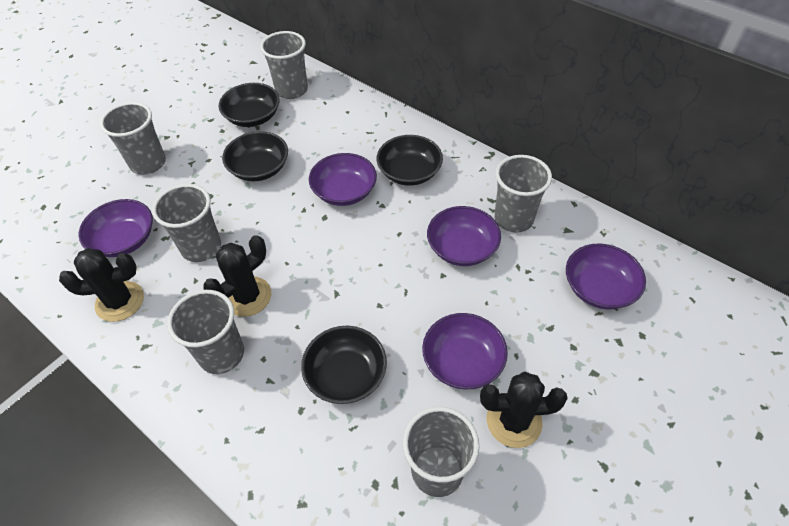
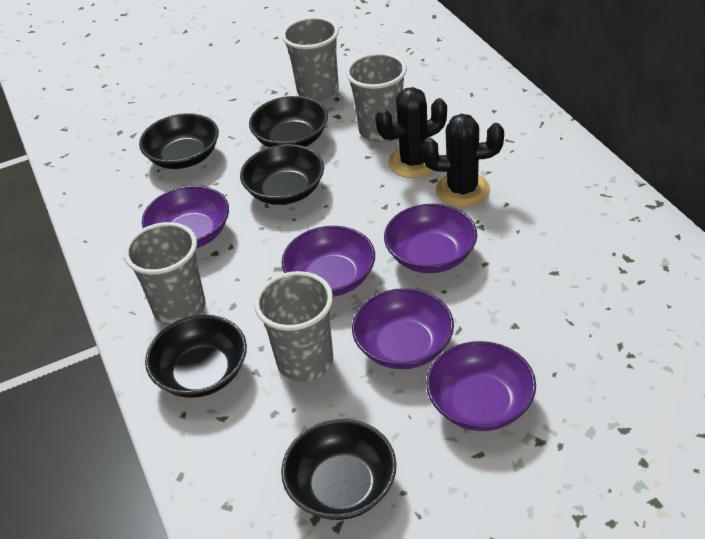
black bowl: [218,83,280,127] [222,131,288,181] [301,326,387,404] [377,135,443,186] = 4 -> [139,113,219,169] [145,315,247,398] [240,144,324,205] [249,96,328,147] [281,419,396,520] = 5
black cactus: [59,248,144,322] [203,235,271,317] [480,371,568,448] = 3 -> [375,87,447,178] [422,114,504,207] = 2
grey cup: [100,102,166,175] [152,184,221,262] [167,290,244,374] [260,31,308,99] [403,407,479,497] [494,155,552,232] = 6 -> [124,222,205,325] [254,271,333,381] [282,17,339,101] [346,52,407,142] = 4

